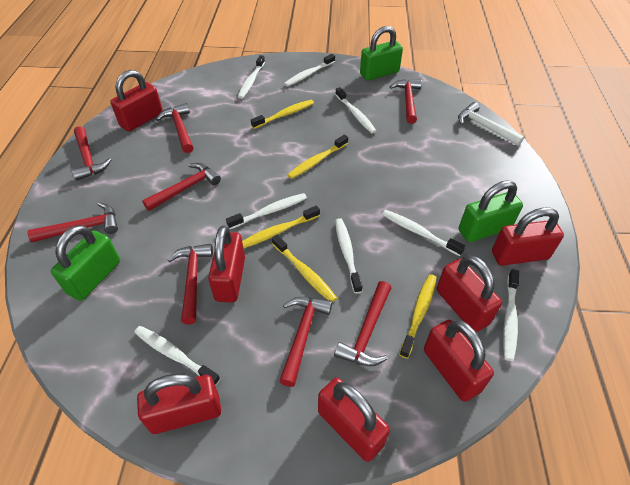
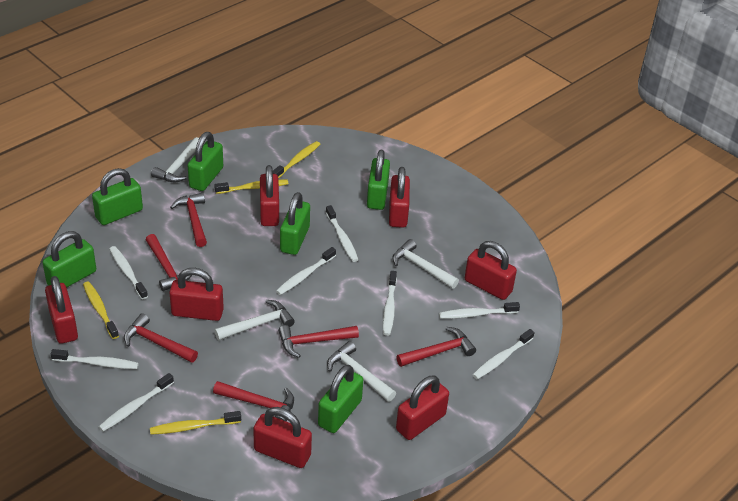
green padlock: [51,225,120,301] [360,26,403,80] [459,180,523,242] = 3 -> [42,231,96,288] [92,168,143,225] [188,132,223,191] [280,192,310,255] [318,365,363,433] [367,150,390,210] = 6
red hammer: [27,202,118,242] [72,126,111,181] [142,163,221,211] [156,103,193,153] [168,244,213,324] [279,297,332,387] [334,281,391,366] [390,79,422,124] = 8 -> [124,313,198,363] [146,234,192,291] [170,193,207,247] [213,381,294,422] [278,325,359,358] [396,327,476,367] = 6
white hammer: [458,102,524,146] = 1 -> [151,137,199,182] [214,300,295,340] [327,341,396,402] [393,239,459,289] = 4
yellow toothbrush: [242,205,320,248] [251,100,314,129] [272,235,337,302] [287,135,348,179] [399,274,437,358] = 5 -> [83,281,119,339] [150,411,241,435] [214,179,288,194] [273,141,320,178] = 4

